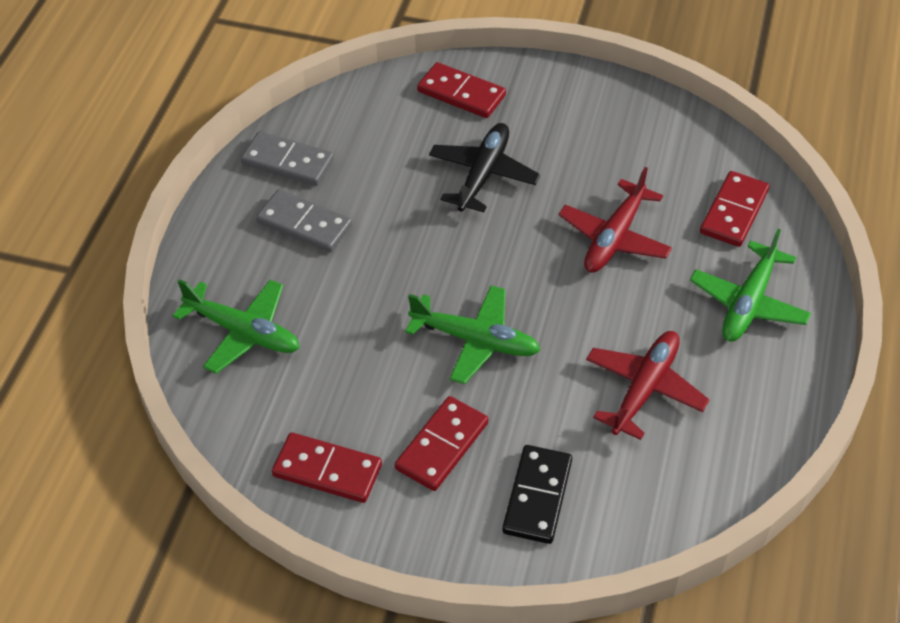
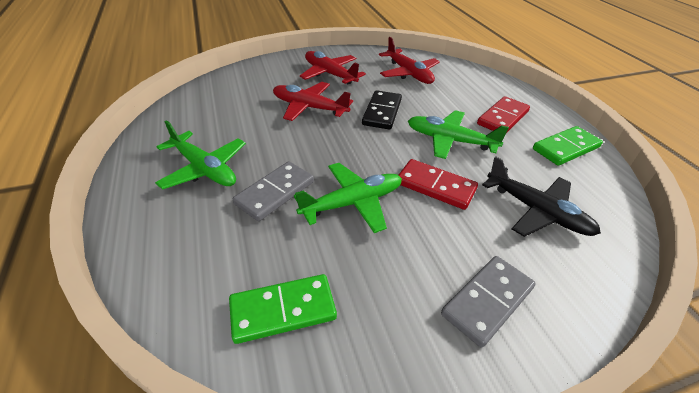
green domino: none = 0 -> [229,274,337,344] [533,126,603,166] = 2
red domino: [272,433,382,503] [395,396,488,491] [417,62,506,118] [700,171,769,247] = 4 -> [399,159,478,210] [477,96,530,133] = 2
red plane: [559,167,672,272] [586,331,710,440] = 2 -> [273,82,353,121] [300,51,366,84] [379,37,440,84] = 3

